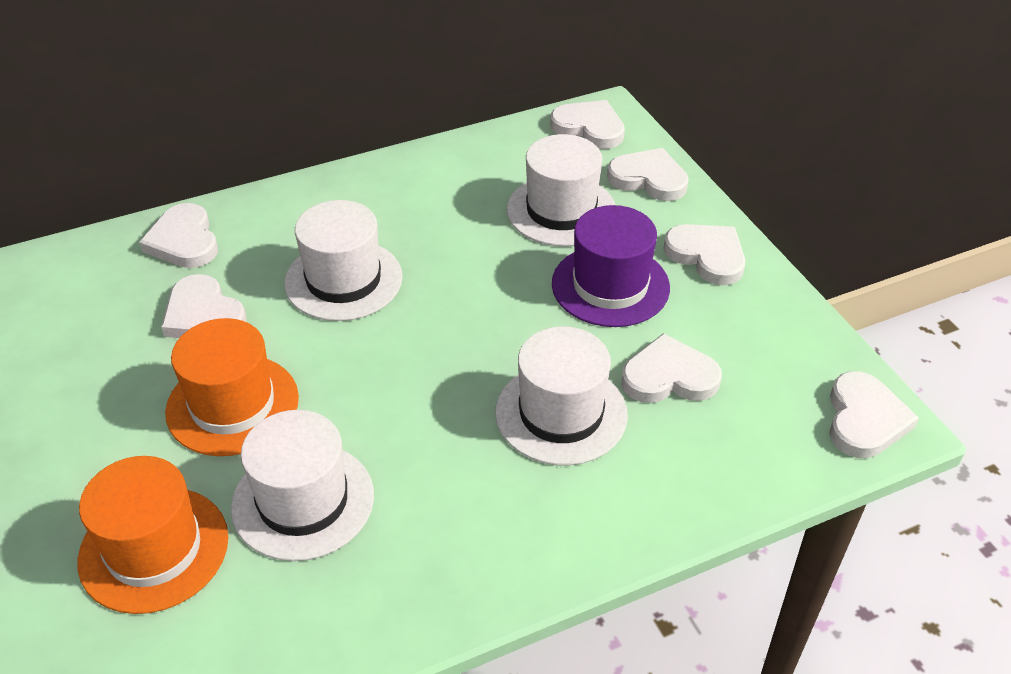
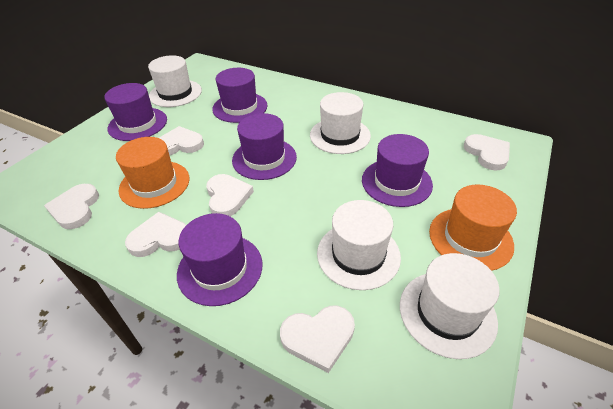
purple hat: [552,205,670,327] = 1 -> [104,83,167,141] [177,213,263,306] [212,68,268,123] [232,113,297,180] [362,134,433,207] = 5
white heart: [139,203,218,268] [161,274,246,338] [550,100,625,149] [607,148,689,201] [621,333,722,403] [663,224,745,285] [829,371,919,458] = 7 -> [44,184,99,229] [125,212,186,257] [159,126,204,155] [206,174,254,216] [280,306,355,373] [464,134,510,170] = 6

